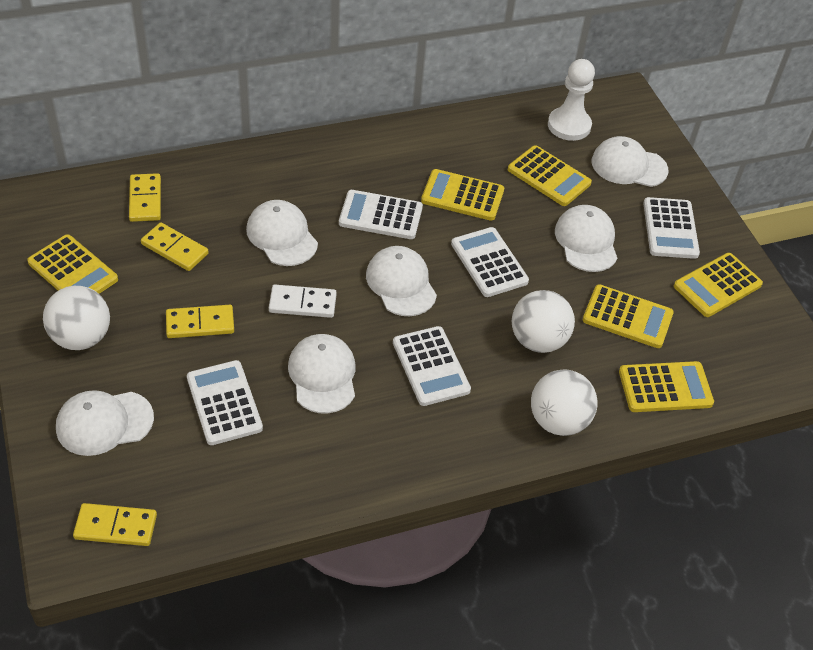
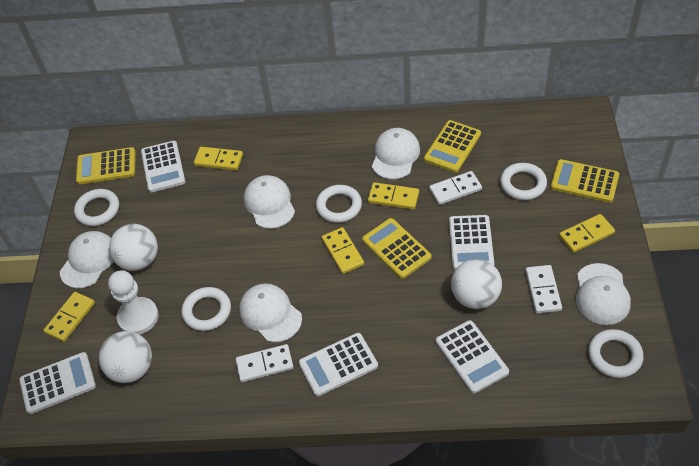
white cap: [56,390,154,456] [246,200,318,266] [288,334,355,414] [366,246,437,316] [555,205,617,272] [592,136,669,187] = 6 -> [60,231,114,288] [239,283,302,342] [244,175,295,229] [372,128,420,179] [576,263,631,325] = 5
white domino: [269,285,337,318] = 1 -> [236,344,293,382] [429,171,482,205] [526,265,562,313] = 3
white ring: none = 0 -> [74,189,119,226] [181,287,231,331] [316,185,362,223] [500,163,547,200] [588,329,644,378] = 5
yellow calculator: [27,234,118,294] [421,169,504,221] [508,145,592,206] [583,284,674,348] [619,361,714,412] [674,253,763,317] = 6 -> [76,147,136,184] [362,218,431,279] [424,120,481,173] [550,159,619,203] = 4
yellow domino: [73,503,157,546] [129,173,161,222] [141,222,209,271] [166,305,234,338] = 4 -> [43,292,95,342] [194,147,243,170] [322,227,364,274] [368,182,419,210] [559,214,615,253] = 5

